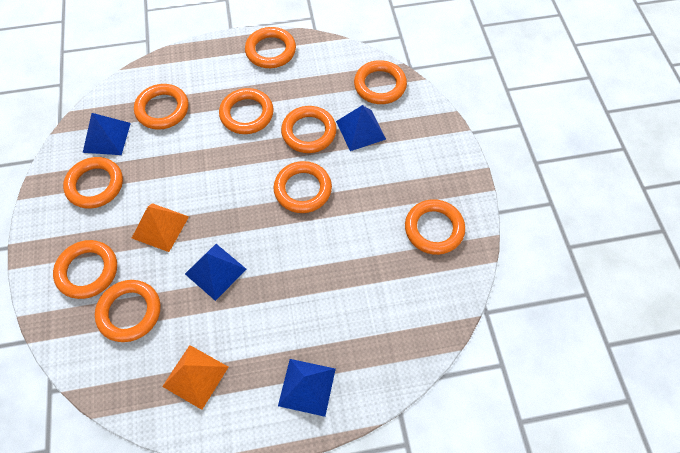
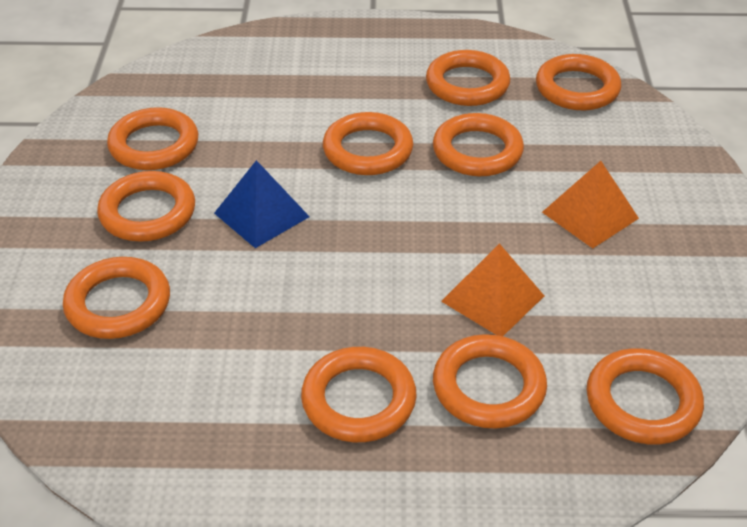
blue pyramid: [83,113,131,155] [185,244,247,301] [278,359,336,417] [336,105,386,151] = 4 -> [214,160,310,248] = 1

